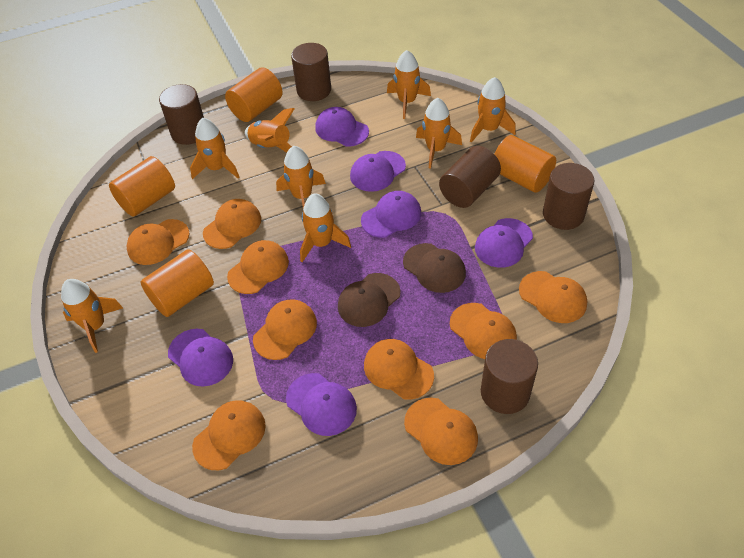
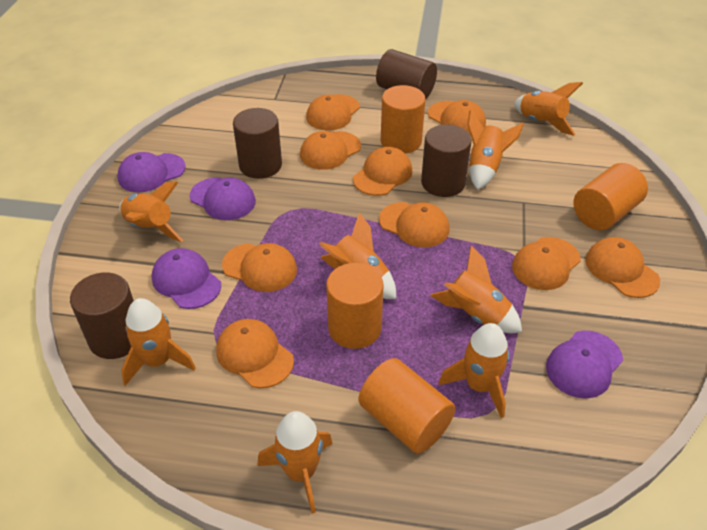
brown cap: [338,273,401,327] [403,243,466,293] = 2 -> none = 0
brown cylinder: [159,84,204,145] [291,43,331,101] [439,146,501,208] [481,339,538,414] [543,163,594,230] = 5 -> [70,272,134,359] [233,108,282,179] [376,49,437,100] [421,125,472,197] = 4
purple cap: [168,329,233,387] [286,373,357,436] [315,107,369,147] [350,151,406,192] [361,191,421,238] [475,218,533,268] = 6 -> [117,152,185,192] [152,248,221,309] [190,178,256,220] [546,330,623,399] = 4

